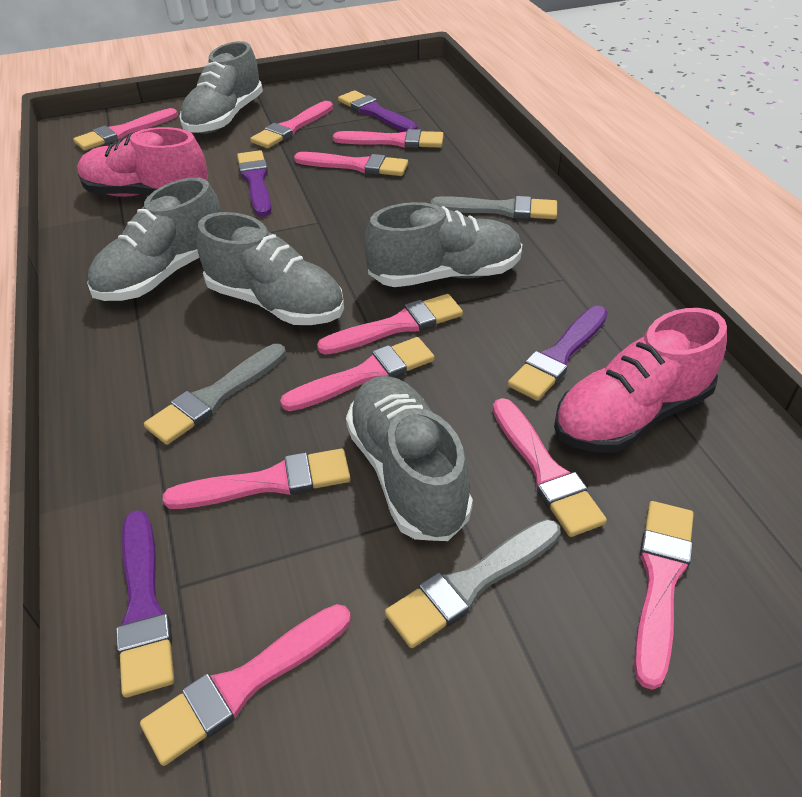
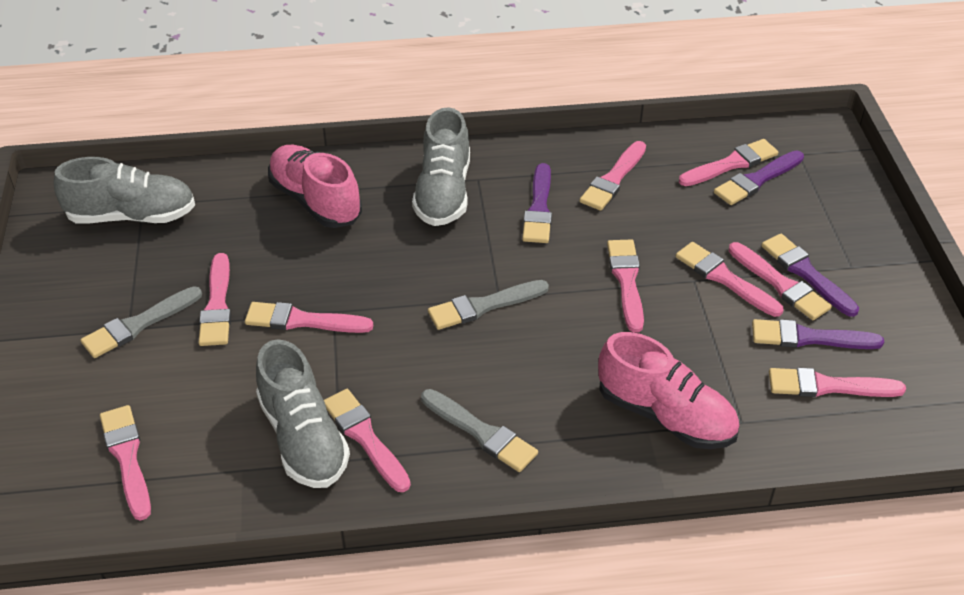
grey shoe: [87,177,221,301] [179,41,263,134] [197,212,344,325] [346,376,473,541] [365,202,522,287] = 5 -> [54,157,195,223] [256,339,350,488] [412,107,470,226] = 3

